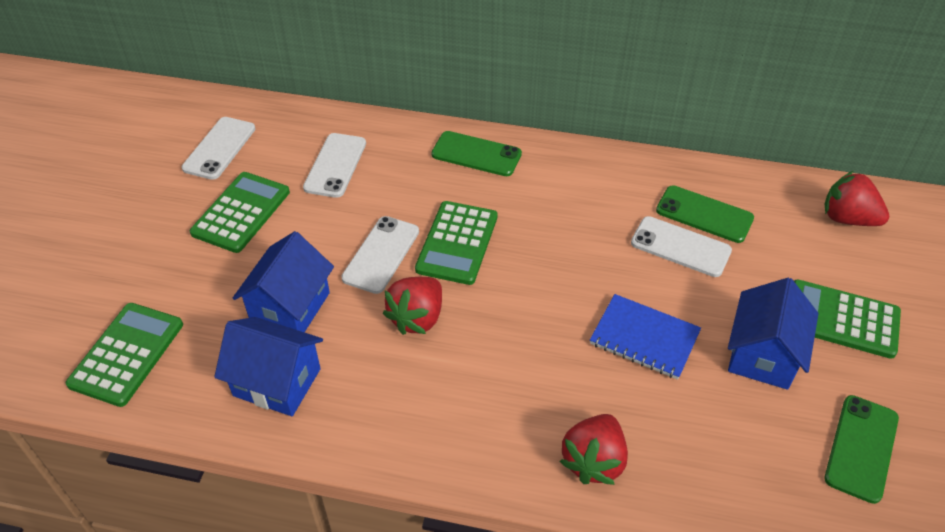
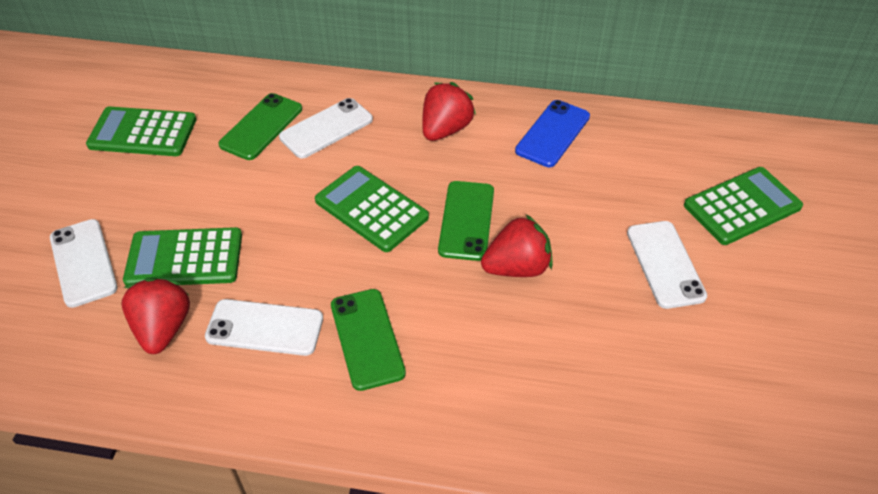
blue house: [214,317,323,416] [233,231,334,332] [728,278,818,390] = 3 -> none = 0
blue notebook: [590,294,701,380] = 1 -> none = 0
blue phone: none = 0 -> [515,100,590,167] = 1

